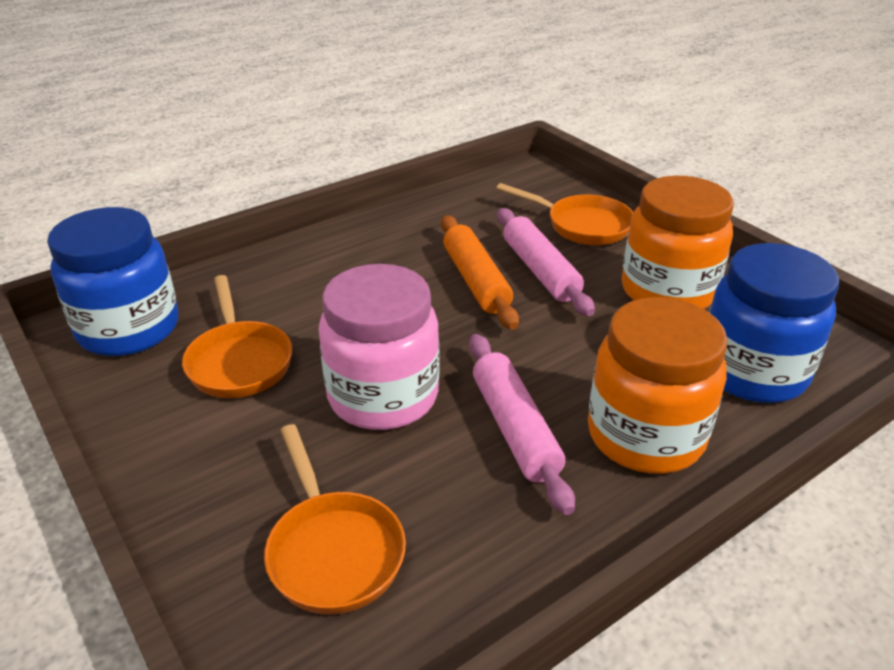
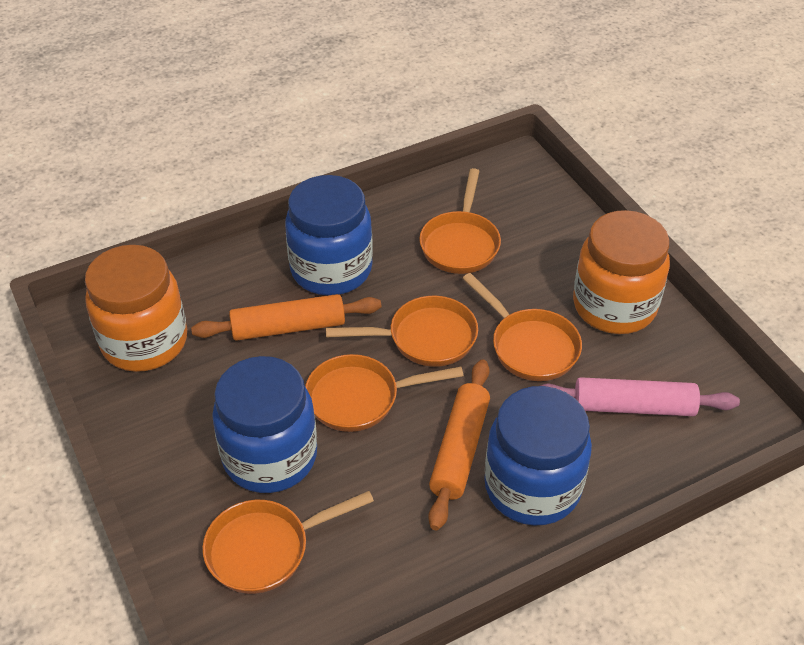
blue jar: [47,207,178,356] [709,243,839,403] = 2 -> [212,356,317,493] [285,175,373,295] [484,386,592,526] = 3
orange pan: [182,275,293,398] [264,424,406,615] [496,183,633,245] = 3 -> [203,491,374,594] [305,354,463,432] [326,296,478,367] [419,168,501,274] [462,273,582,381] = 5
orange rolling pin: [441,215,519,330] = 1 -> [191,294,381,341] [428,359,490,530] = 2
pink jar: [318,264,440,430] = 1 -> none = 0
pink rolling pin: [469,334,575,515] [497,208,595,316] = 2 -> [540,377,740,416] = 1

